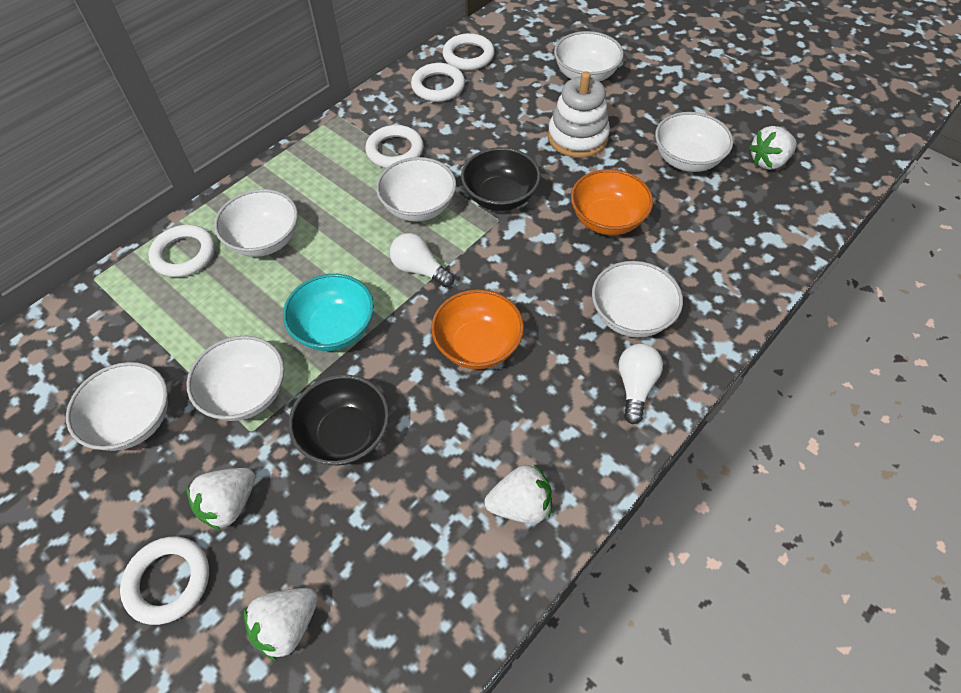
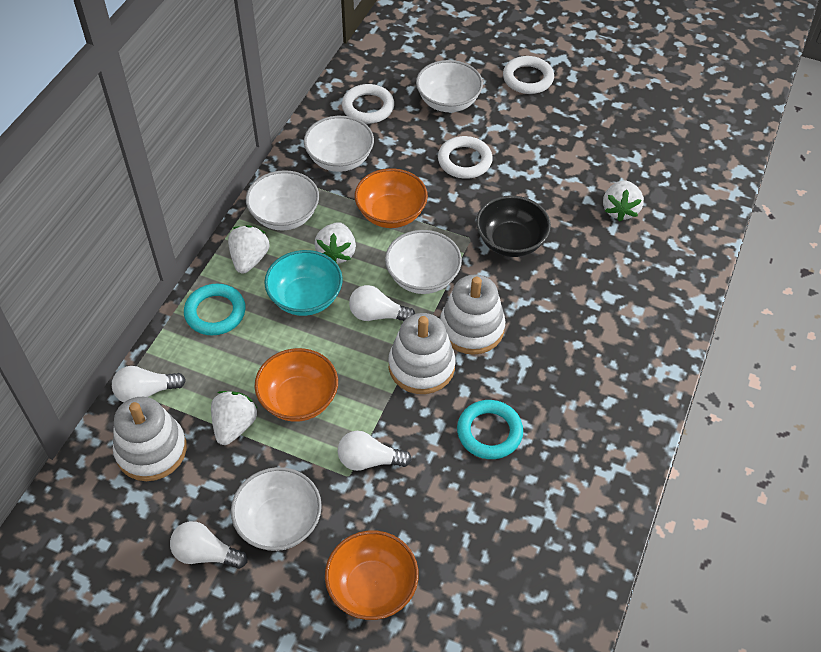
black bowl: [289,375,389,466] [461,147,541,211] = 2 -> [476,196,551,257] = 1
orange bowl: [431,289,524,369] [571,169,653,235] = 2 -> [255,348,338,422] [325,531,419,620] [355,168,428,228] = 3
turquoise ring: none = 0 -> [184,284,246,335] [457,400,523,459] = 2
white bowl: [66,362,168,451] [186,336,284,421] [214,189,298,257] [376,157,456,222] [554,31,624,82] [592,261,683,338] [655,112,733,172] = 7 -> [231,467,322,551] [246,170,319,231] [304,116,374,172] [385,230,462,294] [416,60,483,112] = 5
white light bulb: [390,233,454,287] [619,344,663,424] = 2 -> [112,366,186,403] [170,521,247,569] [338,431,412,471] [349,285,415,321] = 4
white ring: [120,537,209,625] [148,225,215,277] [365,125,424,168] [411,63,465,102] [443,33,495,70] = 5 -> [342,84,394,124] [438,136,493,179] [503,56,554,94] = 3
white stacking toy: [548,71,610,158] = 1 -> [113,397,187,481] [388,313,456,394] [440,275,505,355] = 3

